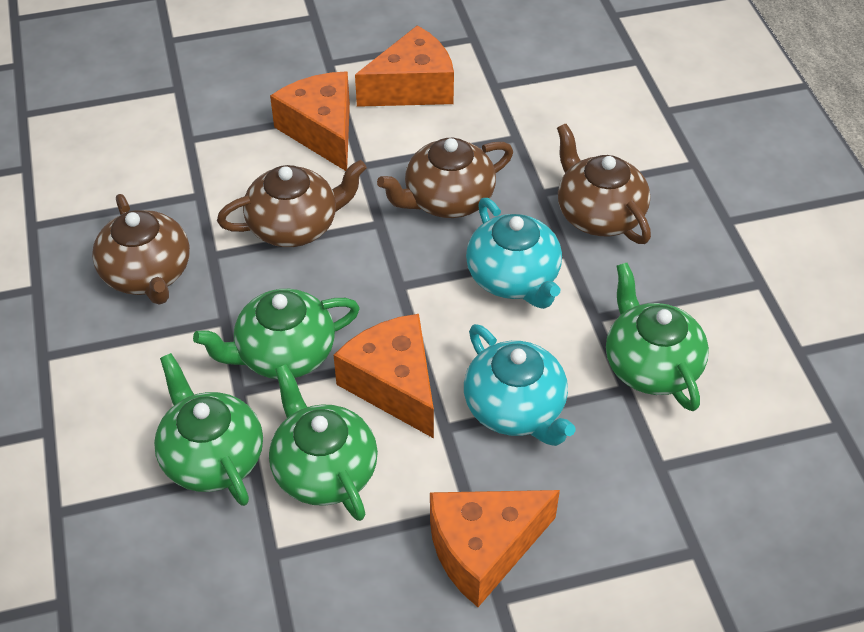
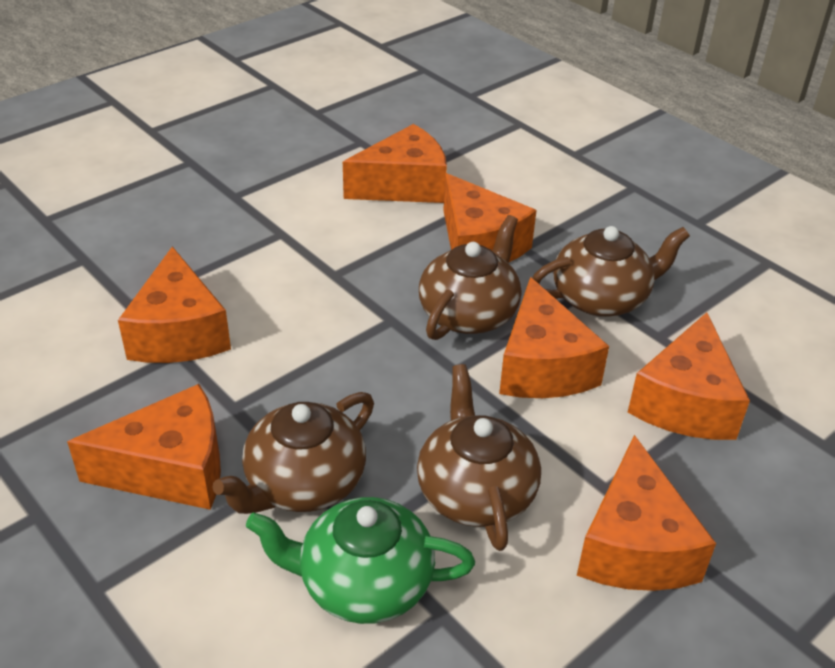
green teapot: [154,353,263,506] [193,289,360,379] [269,364,378,521] [606,263,709,411] = 4 -> [246,497,475,624] = 1
orange cheese: [270,72,350,171] [334,314,434,438] [355,25,454,107] [430,490,560,607] = 4 -> [67,384,221,510] [118,246,231,363] [343,124,447,203] [443,173,537,262] [499,277,609,398] [577,435,716,591] [628,312,750,440] = 7
turquoise teapot: [464,324,575,446] [466,198,562,309] = 2 -> none = 0

